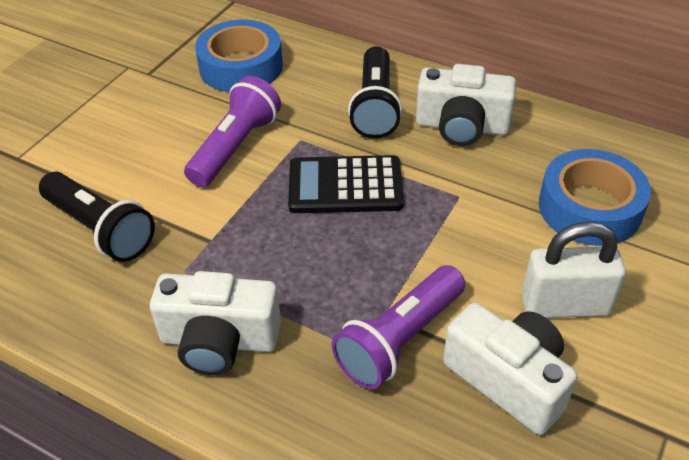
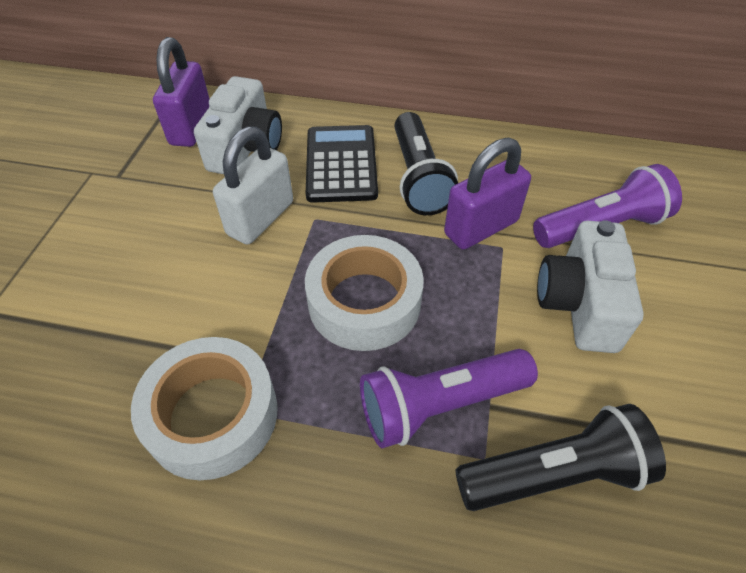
blue tape: [195,20,283,92] [539,149,651,246] = 2 -> none = 0
purple padlock: none = 0 -> [153,37,210,147] [444,138,531,250] = 2
white camera: [150,271,281,375] [416,64,516,146] [443,303,577,435] = 3 -> [194,76,282,174] [537,220,644,353] = 2
white tape: none = 0 -> [131,337,277,480] [305,235,424,351] = 2

